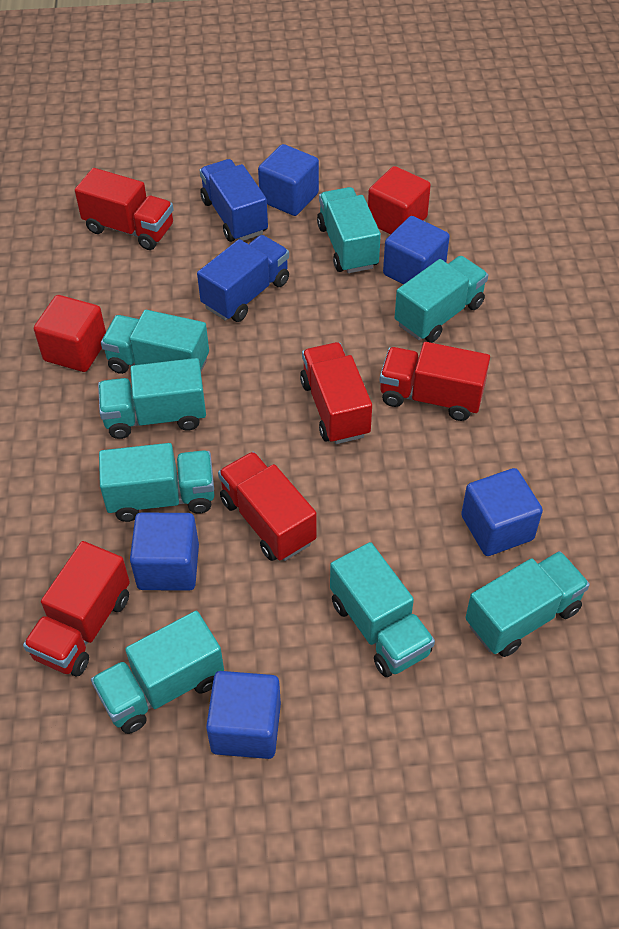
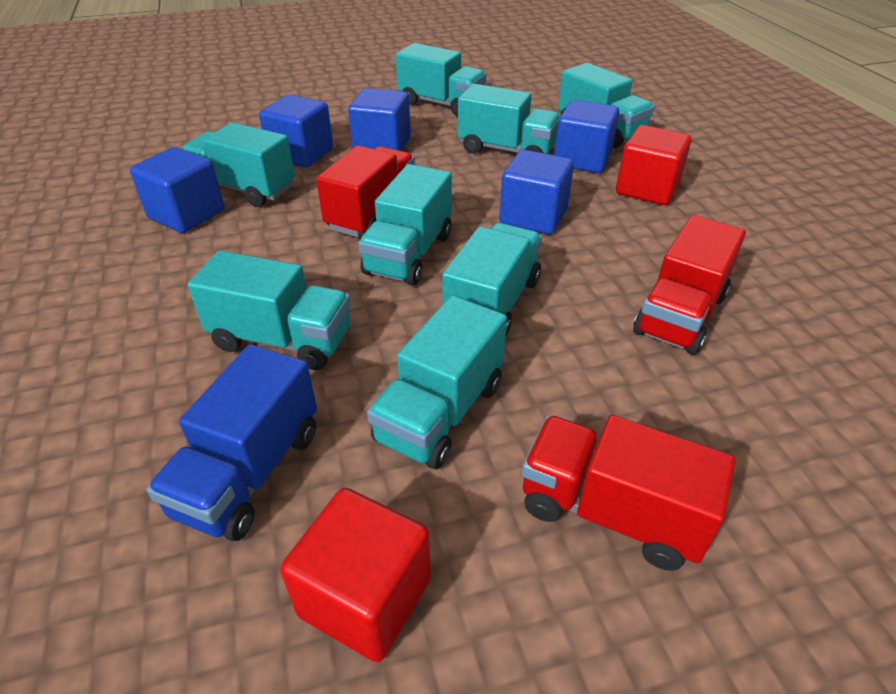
blue truck: [197,235,289,322] [199,159,268,242] = 2 -> [147,344,317,541] = 1
red truck: [23,541,130,676] [75,168,174,250] [218,452,317,561] [300,342,372,444] [380,342,490,421] = 5 -> [316,145,415,237] [522,415,736,571] [633,215,746,355] = 3

